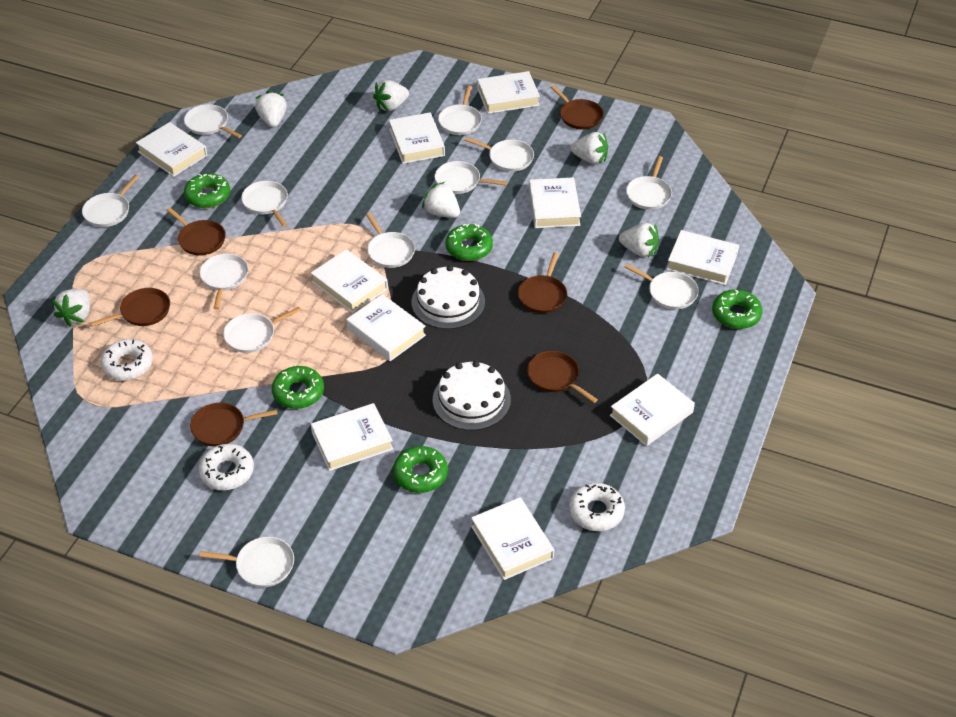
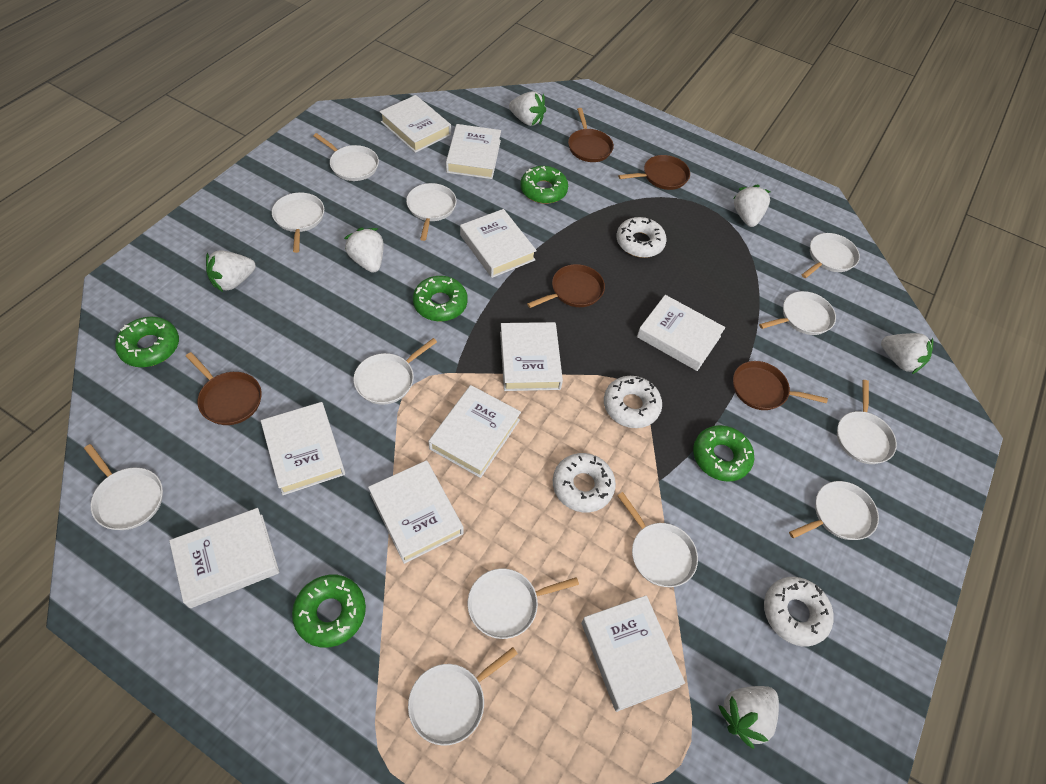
brown pan: [90,288,170,327] [167,207,226,255] [190,403,278,446] [518,252,567,313] [527,351,598,403] [550,85,604,129] = 6 -> [186,352,262,425] [527,264,605,308] [568,108,614,162] [618,155,690,190] [733,361,828,410] = 5
white cake: [412,265,485,329] [433,361,511,430] = 2 -> none = 0
white donut: [100,339,153,381] [198,444,254,490] [569,483,625,531] = 3 -> [553,453,616,512] [604,376,662,428] [616,217,667,258] [764,577,834,646] = 4

